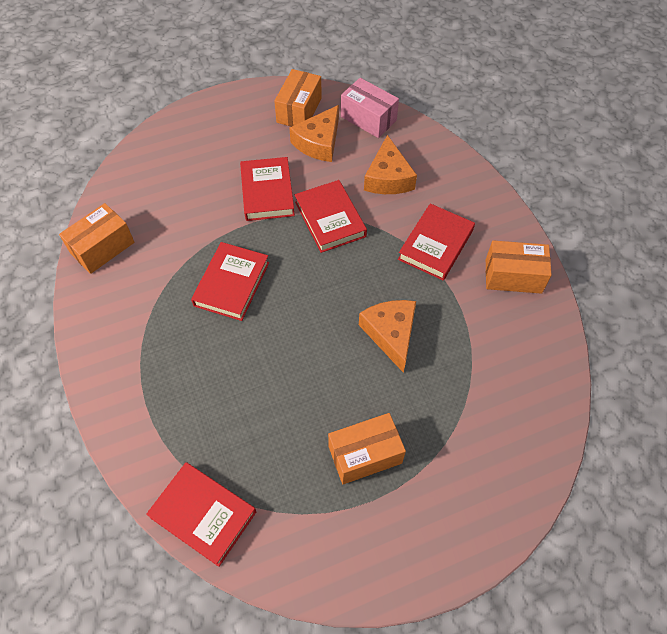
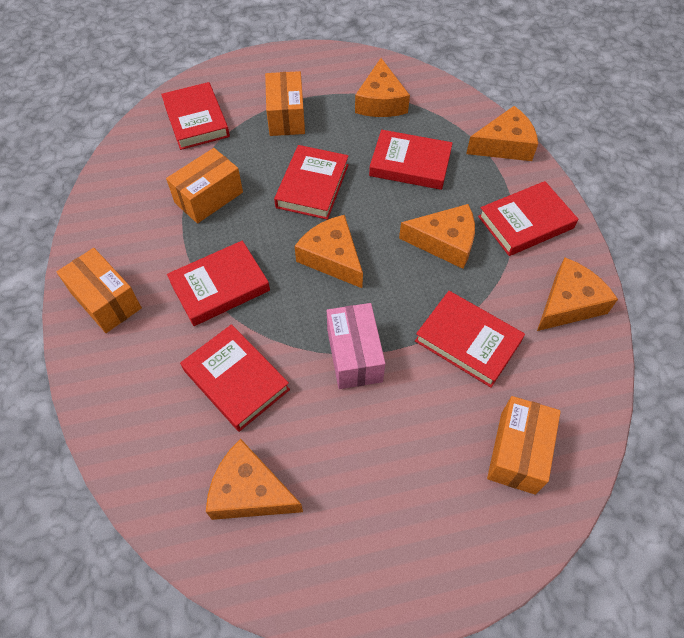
orange cheese: [289,105,339,162] [359,300,416,373] [364,135,417,194] = 3 -> [206,439,303,520] [295,215,363,288] [355,58,410,117] [399,204,475,269] [466,106,538,161] [537,258,618,331] = 6
red book: [146,462,256,567] [191,242,269,321] [240,157,295,221] [295,180,367,253] [398,203,475,281] = 5 -> [161,82,230,150] [167,241,270,326] [180,324,290,432] [274,145,349,220] [369,130,453,190] [415,291,525,388] [478,181,578,256] = 7

